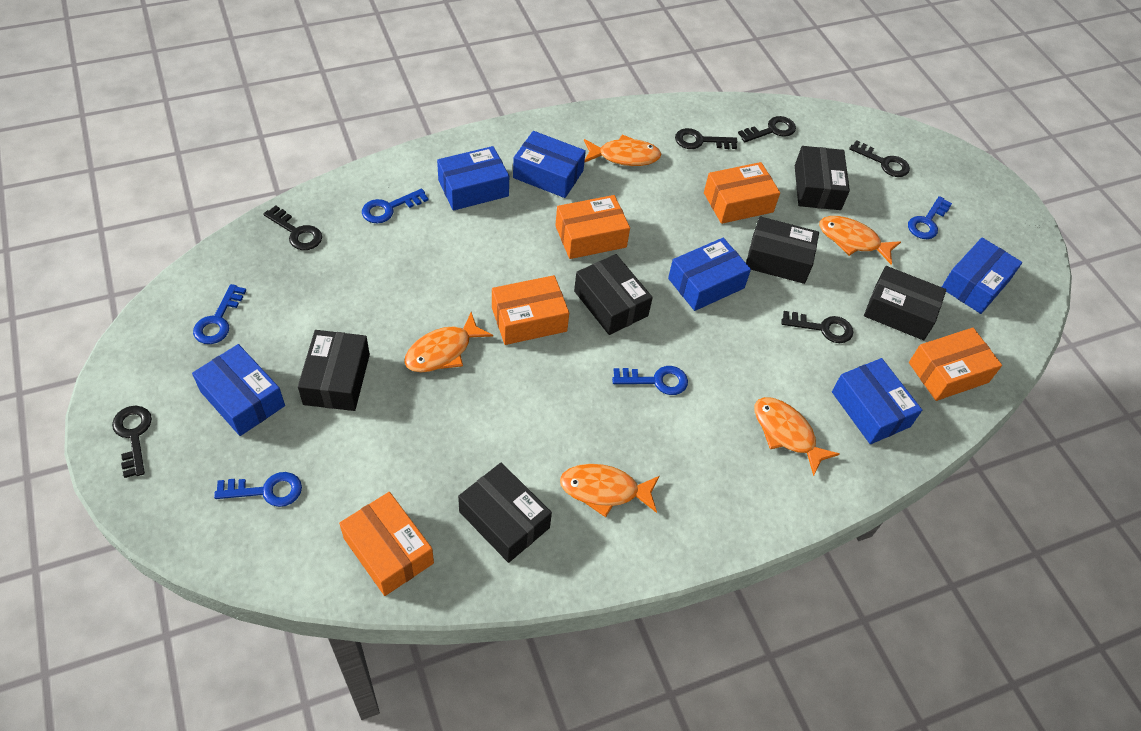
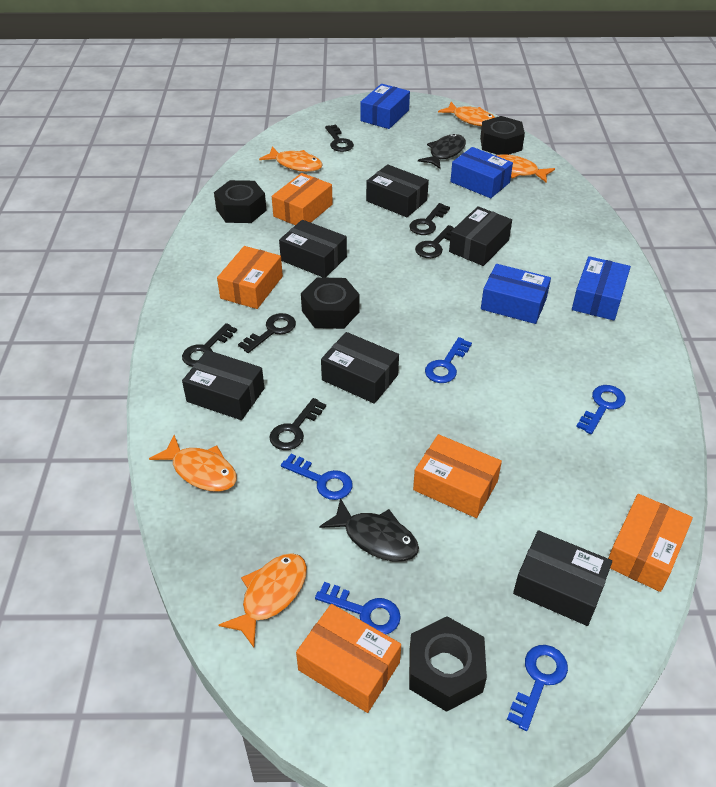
black fish: none = 0 -> [319,498,419,561] [418,134,466,169] = 2
black nut: none = 0 -> [214,180,267,223] [301,277,360,329] [409,616,487,712] [480,116,525,155] = 4
blue box: [192,344,285,436] [437,146,509,211] [513,131,586,198] [668,238,751,311] [832,358,922,444] [942,237,1022,314] = 6 -> [360,84,410,129] [450,147,513,198] [481,264,551,324] [572,256,631,321] = 4

